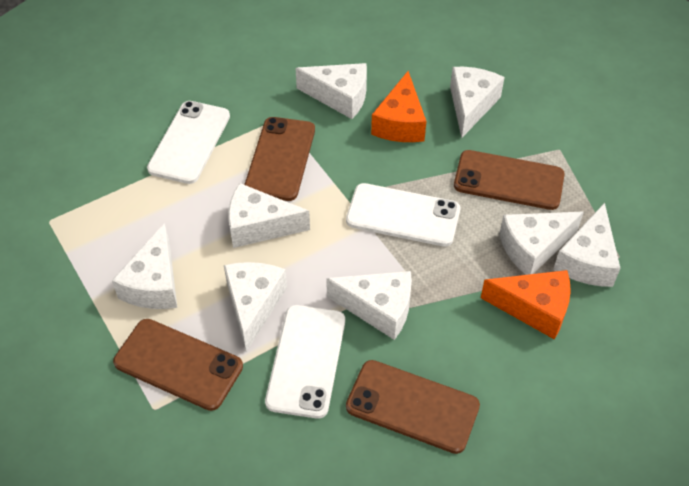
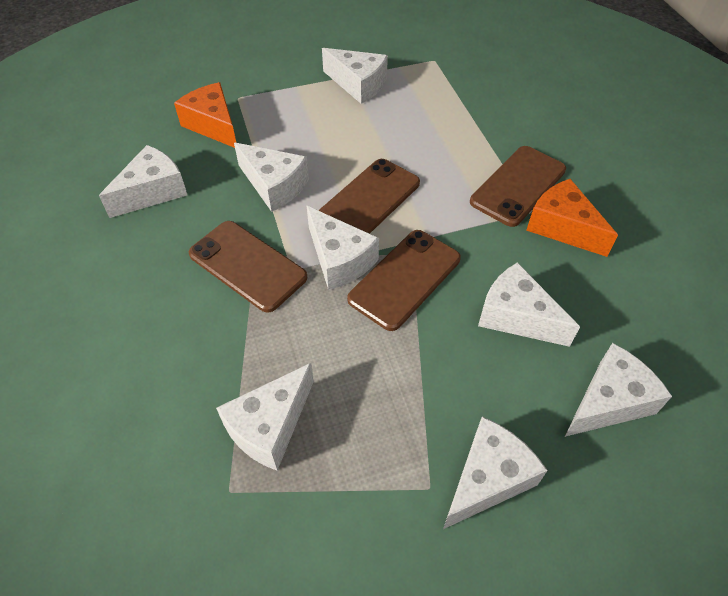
white phone: [147,101,230,184] [265,305,345,419] [346,183,460,247] = 3 -> none = 0

